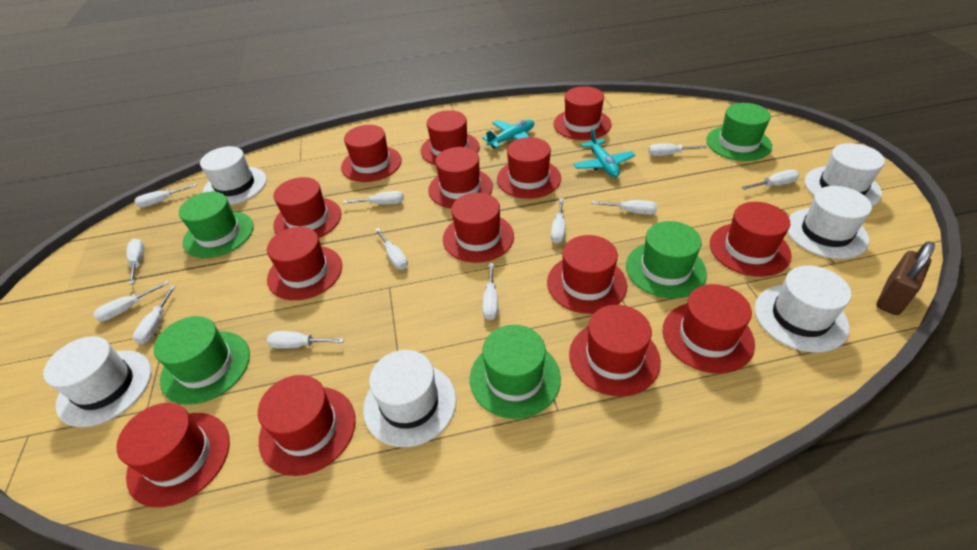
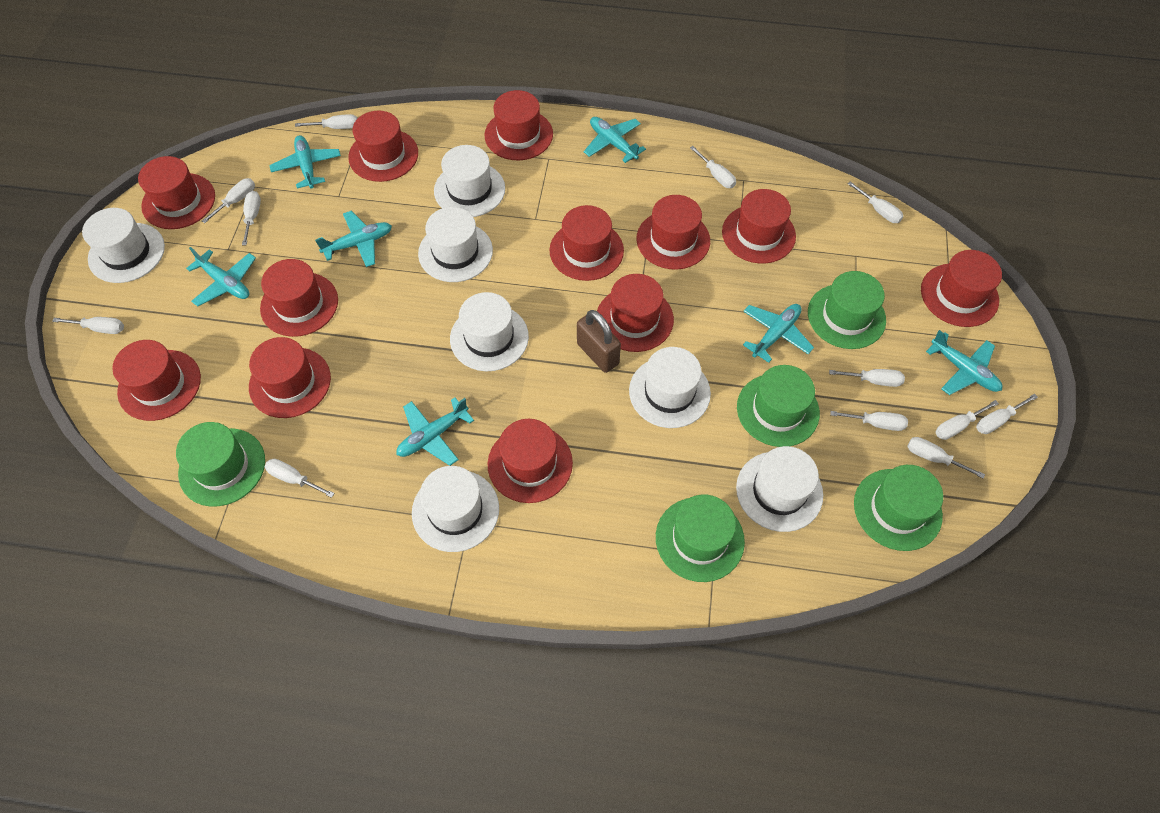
red hat: [116,403,230,507] [258,375,356,476] [267,227,342,300] [273,177,341,238] [341,125,401,182] [421,110,480,165] [428,147,493,208] [443,193,514,263] [497,137,561,199] [547,235,627,314] [553,86,612,140] [569,305,661,397] [663,284,755,373] [710,202,791,277] = 14 -> [112,340,201,421] [138,156,215,229] [249,337,331,418] [260,259,338,337] [348,110,418,182] [485,90,553,160] [488,419,573,503] [549,205,624,281] [597,274,674,352] [636,195,710,270] [722,189,796,264] [921,250,1002,327] = 12
turquoise plane: [482,120,534,148] [574,129,635,177] = 2 -> [186,247,256,306] [269,135,341,189] [315,211,392,267] [396,398,474,466] [584,117,646,163] [743,304,814,363] [926,330,1003,395] = 7
white hat: [43,336,152,427] [200,146,267,205] [363,350,456,447] [755,266,851,353] [787,186,872,259] [805,143,885,206] = 6 -> [82,208,165,283] [412,466,499,552] [418,207,493,282] [434,145,505,217] [450,292,529,371] [629,347,711,428] [736,446,823,532] = 7

